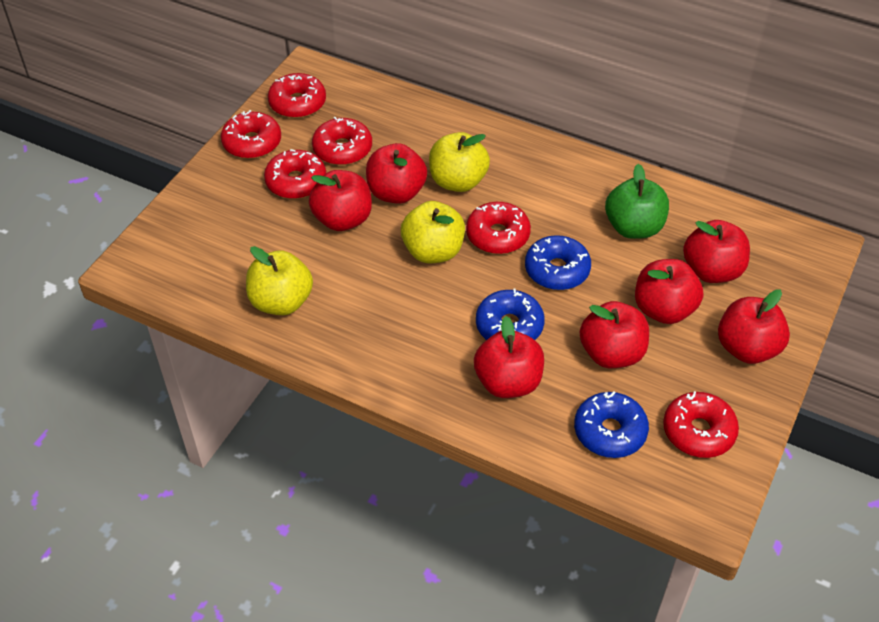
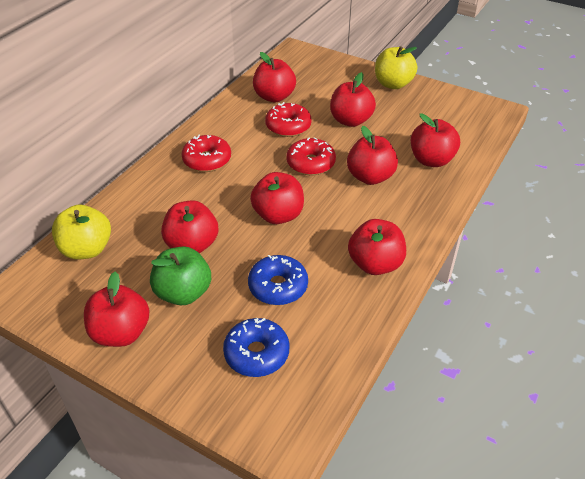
blue donut: [476,289,545,340] [525,235,591,290] [574,391,649,458] = 3 -> [223,318,289,377] [248,255,308,305] = 2
red apple: [309,170,372,231] [366,143,427,204] [474,316,544,398] [580,301,649,368] [635,259,703,324] [683,220,750,283] [718,289,790,364] = 7 -> [84,272,149,347] [161,200,218,253] [250,172,304,224] [253,52,296,102] [330,72,376,127] [347,126,398,185] [348,219,406,275] [411,113,460,167] = 8
red donut: [221,110,281,159] [264,149,326,199] [268,73,326,118] [312,117,372,165] [466,202,531,254] [663,391,739,458] = 6 -> [182,135,231,172] [265,102,312,137] [286,137,336,175] = 3
yellow apple: [246,246,313,315] [401,201,465,263] [429,132,490,192] = 3 -> [52,205,111,260] [375,46,417,89] = 2

